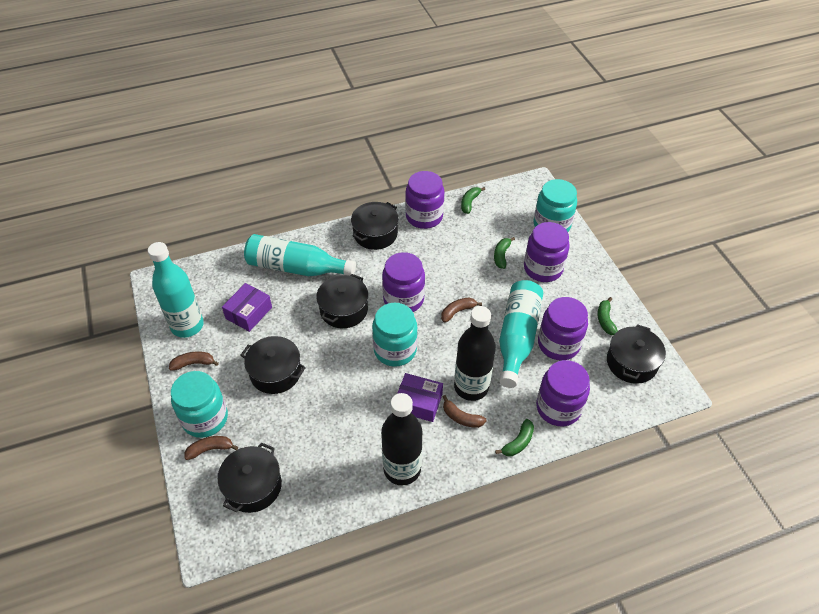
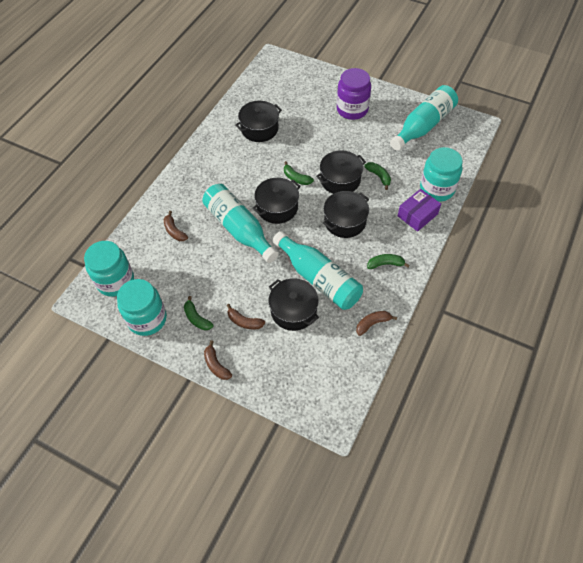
black bottle: [381,393,422,485] [454,306,496,401] = 2 -> none = 0
purple box: [222,283,272,332] [397,373,443,422] = 2 -> [398,189,441,232] = 1
purple jar: [382,252,425,312] [405,171,444,229] [524,222,570,282] [536,360,590,427] [538,297,588,361] = 5 -> [337,68,371,120] = 1

